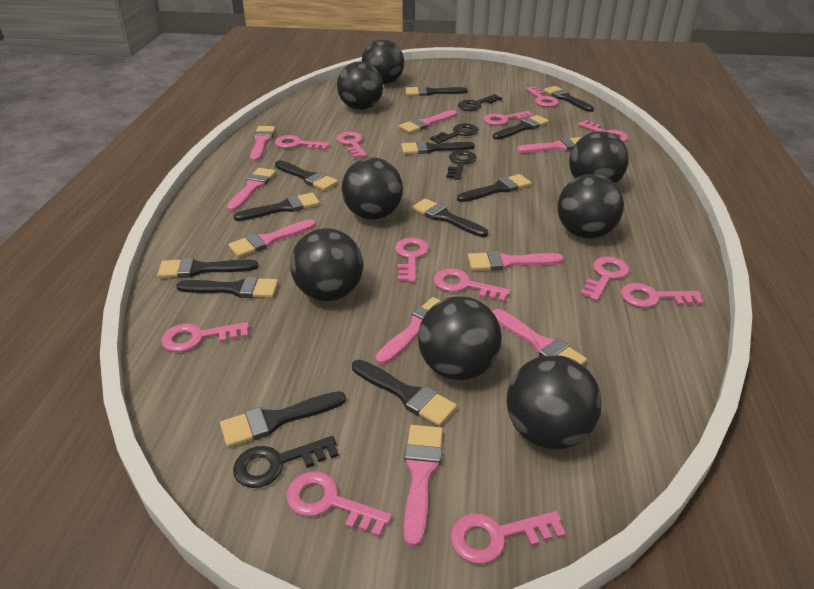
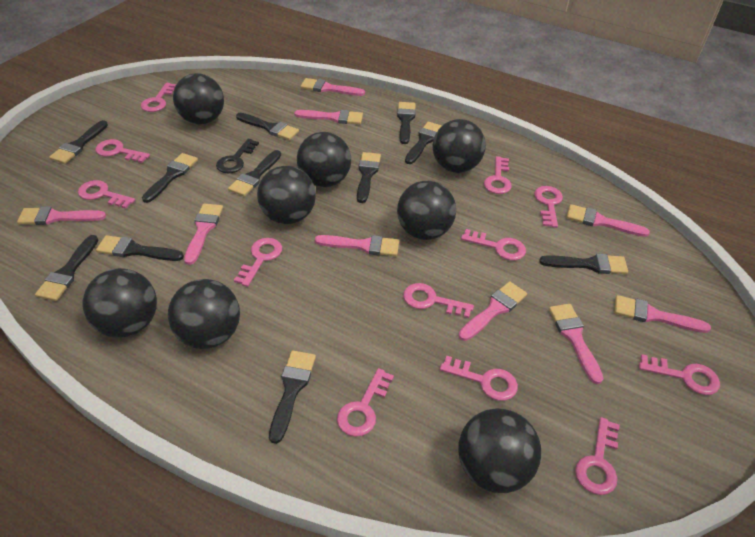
black brush: [157,258,258,278] [176,277,278,298] [220,391,346,447] [233,193,320,221] [275,160,338,191] [352,360,457,426] [401,141,475,154] [405,86,468,96] [412,198,488,237] [457,174,531,202] [493,115,549,140] [543,86,594,112] = 12 -> [35,235,98,301] [49,120,108,164] [96,235,184,261] [142,153,198,203] [228,150,281,196] [236,113,299,140] [269,350,316,444] [357,152,381,203] [397,102,416,144] [405,122,442,164] [539,253,628,274] = 11
black key: [233,436,339,488] [430,123,478,144] [446,150,476,180] [458,94,502,111] = 4 -> [216,139,259,173] = 1

